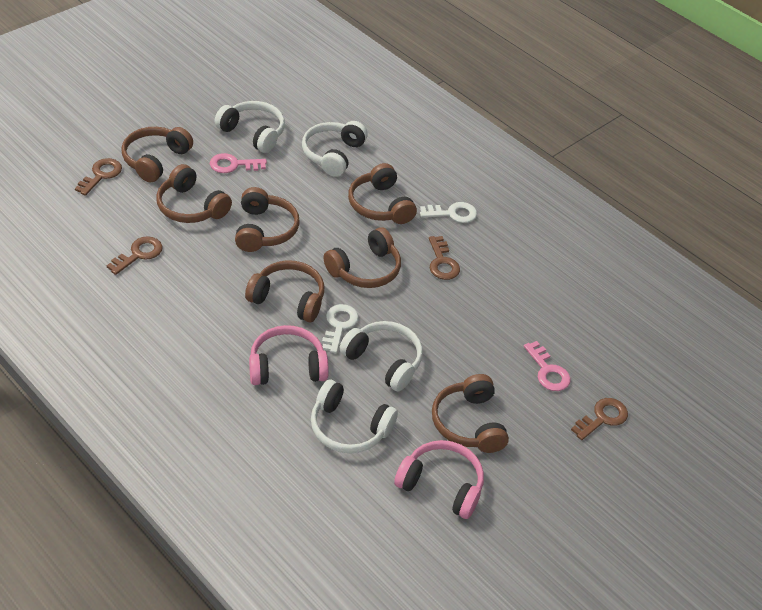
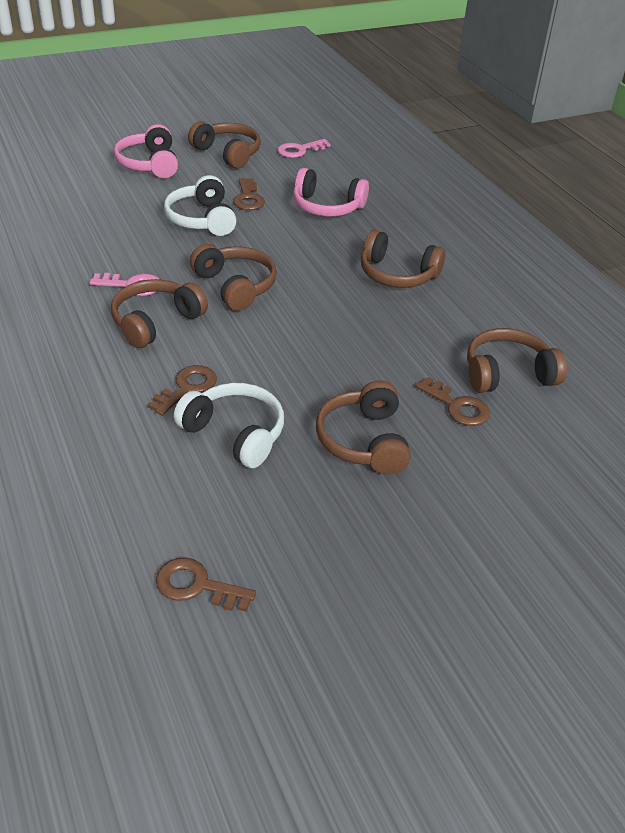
brown headphones: [122,127,193,182] [156,164,232,223] [235,187,300,252] [245,260,324,322] [324,227,401,288] [348,163,417,224] [432,374,509,453] = 7 -> [111,279,208,349] [188,121,261,169] [190,244,277,311] [316,380,411,474] [361,230,446,288] [467,328,567,393] = 6
white headphones: [215,101,285,153] [302,121,368,177] [311,379,398,453] [339,321,423,391] = 4 -> [164,175,237,236] [174,383,284,468] = 2
white key: [322,304,359,353] [420,202,477,223] = 2 -> none = 0

